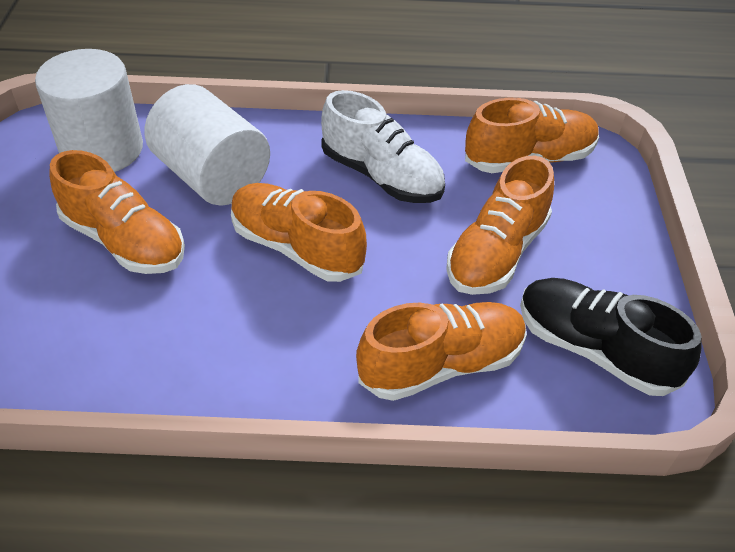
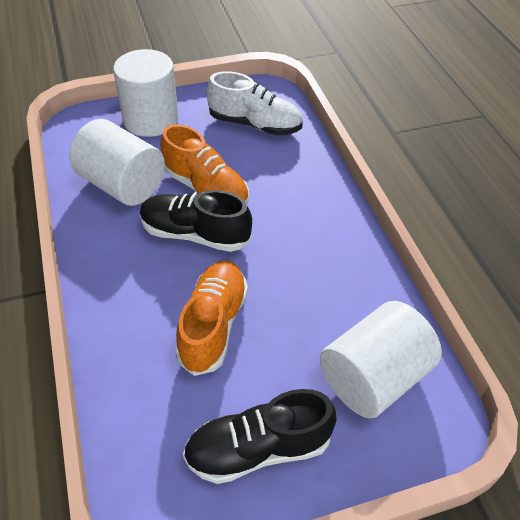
black shoe: [520,278,702,396] = 1 -> [140,190,252,252] [183,389,337,484] = 2
orange shoe: [50,150,185,274] [231,183,367,282] [356,302,527,401] [446,156,554,295] [465,98,599,173] = 5 -> [160,124,249,204] [175,261,248,376] = 2
white cylinder: [35,49,143,172] [144,84,270,206] = 2 -> [69,119,165,206] [113,49,179,137] [320,301,442,418] = 3

